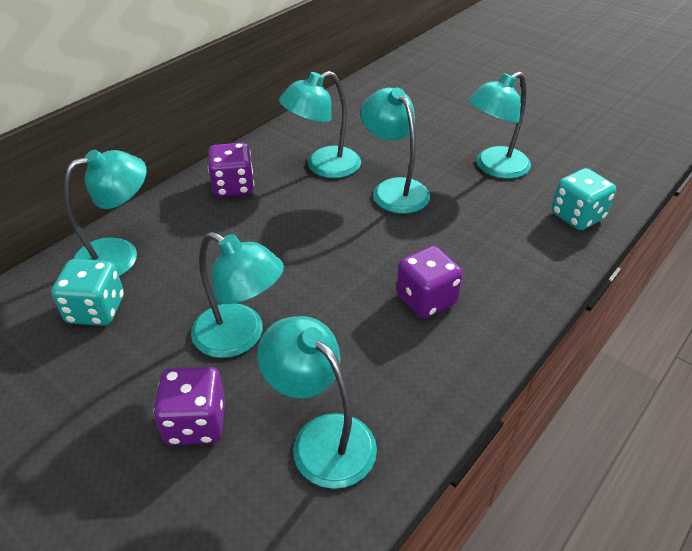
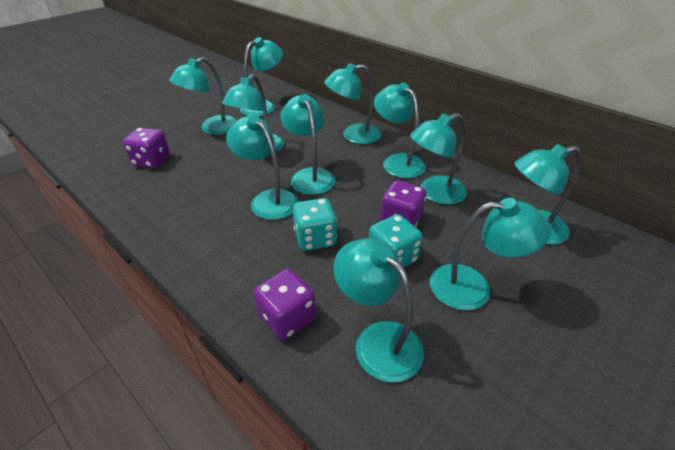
turquoise lamp: [64,150,147,276] [191,232,284,358] [257,316,377,489] [279,71,361,178] [360,87,430,214] [468,72,531,179] = 6 -> [169,57,237,135] [222,74,284,152] [226,115,299,220] [240,37,283,117] [280,94,335,195] [324,63,381,144] [333,238,424,383] [374,83,426,178] [410,113,467,205] [430,198,550,311] [515,144,581,245] = 11

